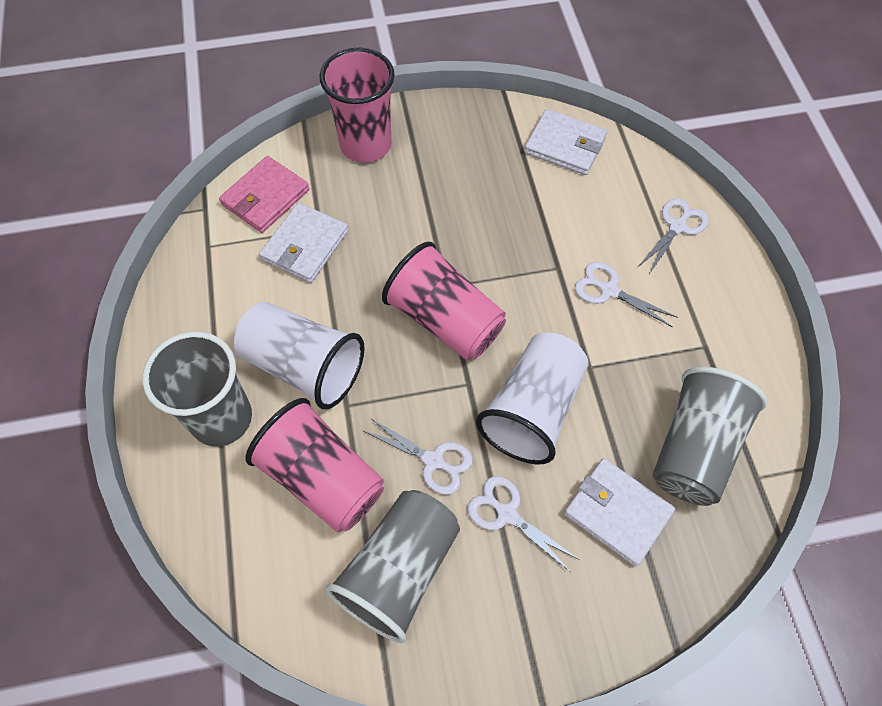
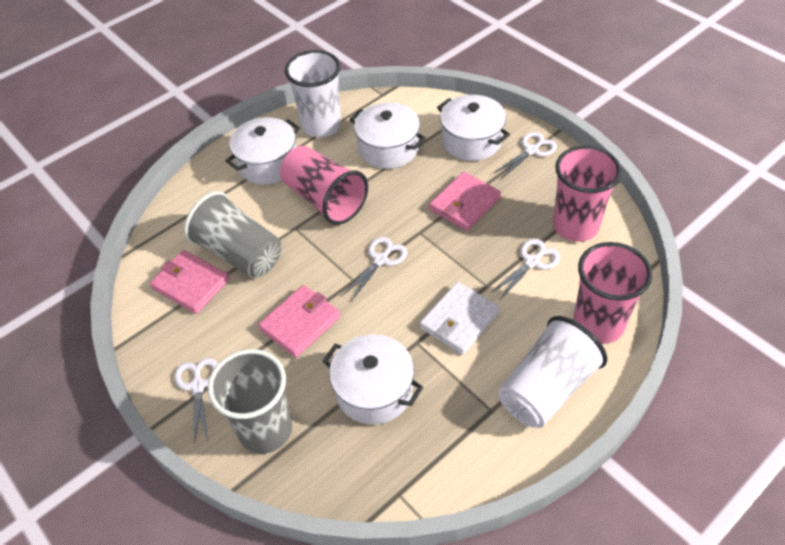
grey cup: [142,331,252,447] [325,490,460,643] [653,367,767,506] = 3 -> [184,191,281,278] [208,349,292,454] = 2
pink wallet: [219,156,310,233] = 1 -> [150,250,230,314] [258,285,341,358] [429,172,501,231] = 3
white pot: none = 0 -> [225,117,300,185] [323,334,423,425] [349,102,426,169] [437,95,510,161] = 4
white wallet: [259,203,348,283] [524,109,607,175] [564,458,675,567] = 3 -> [420,282,500,355] = 1

